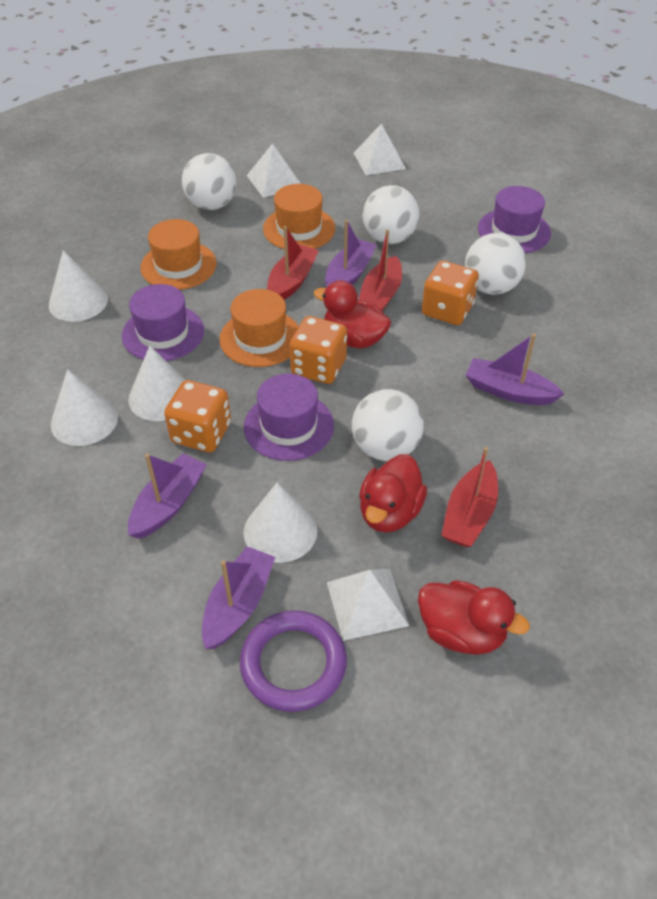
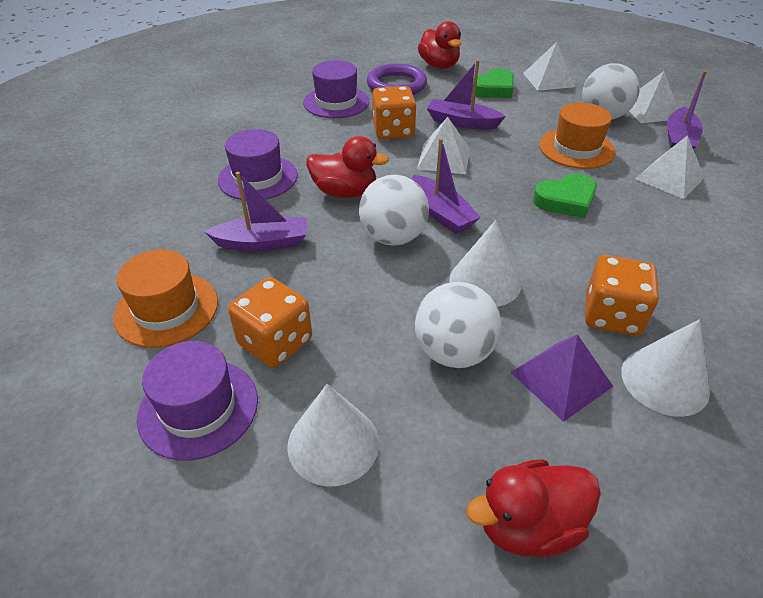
green heart: none = 0 -> [472,68,514,98] [533,173,597,218] = 2
orange hat: [140,219,217,290] [219,289,299,367] [263,184,335,249] = 3 -> [113,250,218,348] [539,103,615,169] = 2
purple pyramid: none = 0 -> [510,334,613,422] = 1
red boat: [267,226,319,300] [358,229,402,311] [441,447,498,547] = 3 -> none = 0
white ball: [182,153,236,210] [352,389,424,461] [363,185,419,244] [465,233,526,295] = 4 -> [359,175,429,246] [415,282,501,368] [582,63,640,120] = 3
white cone: [49,250,108,322] [51,369,118,446] [128,346,185,421] [243,483,318,563] = 4 -> [287,384,379,487] [449,220,521,307] [621,319,710,417] = 3
white pyramid: [247,143,301,198] [327,569,409,641] [354,123,406,175] = 3 -> [417,117,470,174] [523,42,575,91] [629,71,678,123] [636,135,705,199] = 4

